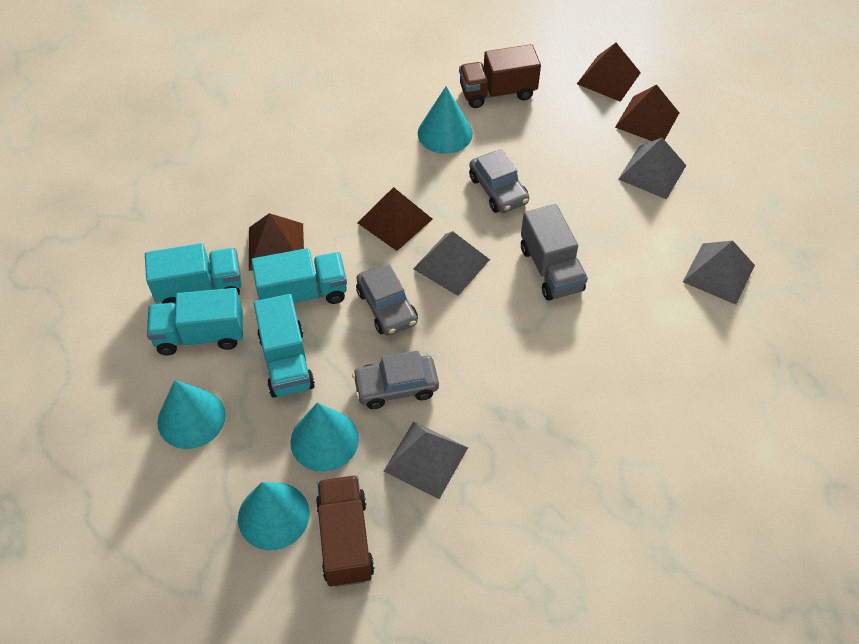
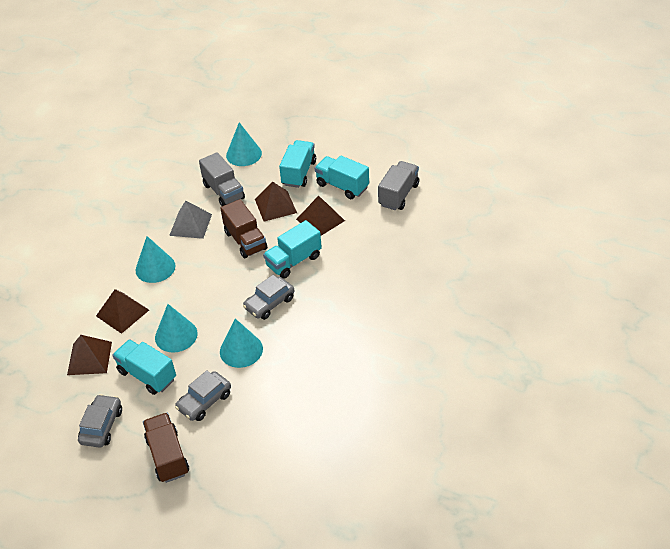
grey pyramid: [383,422,468,499] [413,231,490,296] [618,138,686,199] [683,241,755,305] = 4 -> [169,201,212,239] = 1
grey truck: [521,204,588,301] = 1 -> [199,152,245,206] [378,161,419,210] = 2

